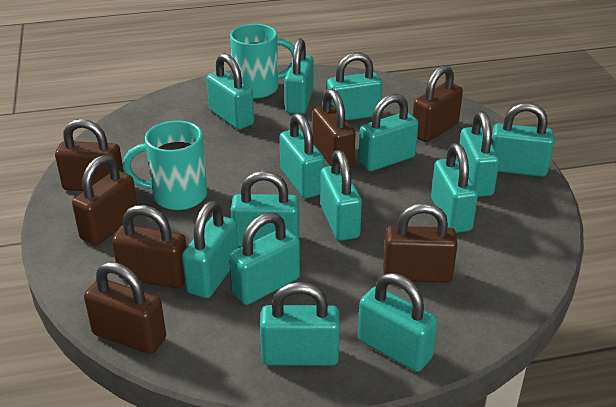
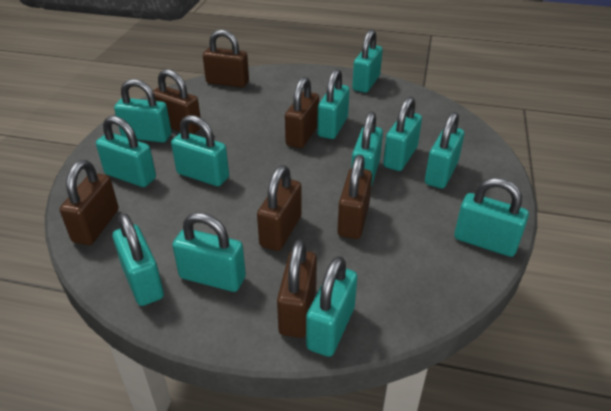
turquoise mug: [123,120,207,210] [230,24,294,99] = 2 -> none = 0
turquoise padlock: [182,201,238,298] [207,53,254,130] [229,212,300,305] [231,171,299,247] [260,282,340,366] [280,113,324,199] [284,38,314,114] [320,150,362,241] [326,52,382,121] [358,273,438,372] [359,94,419,171] [431,143,478,233] [457,111,499,197] [491,103,554,177] = 14 -> [96,116,156,187] [113,213,164,306] [114,79,171,143] [171,115,229,186] [172,212,246,292] [306,256,357,357] [317,69,350,139] [351,111,383,186] [352,29,383,93] [383,97,422,171] [425,112,464,189] [454,178,529,257] = 12

